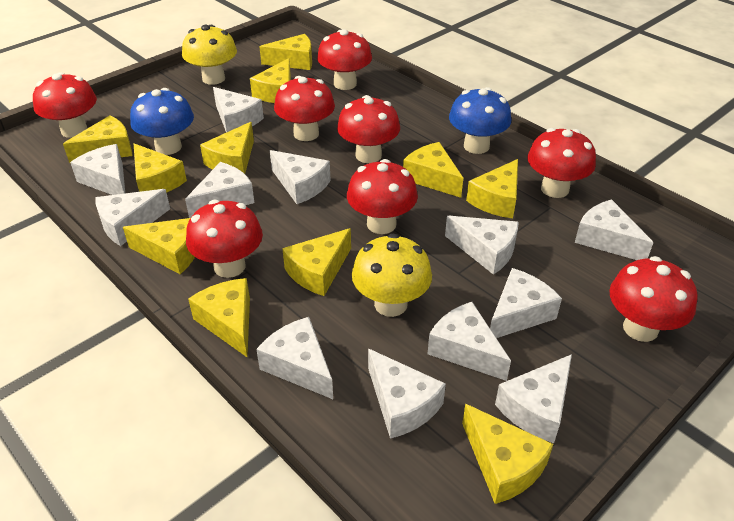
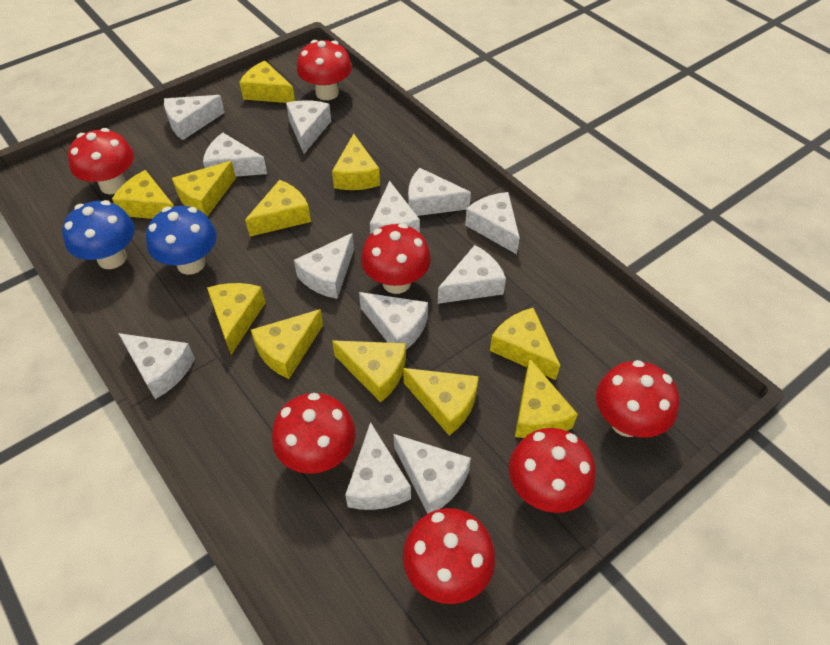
red mushroom: [33,72,97,138] [186,200,263,278] [274,76,335,141] [317,29,372,90] [337,95,400,163] [347,159,418,234] [528,128,596,198] [609,256,698,342] = 8 -> [68,128,134,194] [272,393,356,474] [297,40,352,100] [361,223,431,294] [403,508,495,604] [509,428,595,513] [596,360,679,437] = 7
yellow mushroom: [182,25,237,85] [352,233,432,317] = 2 -> none = 0

